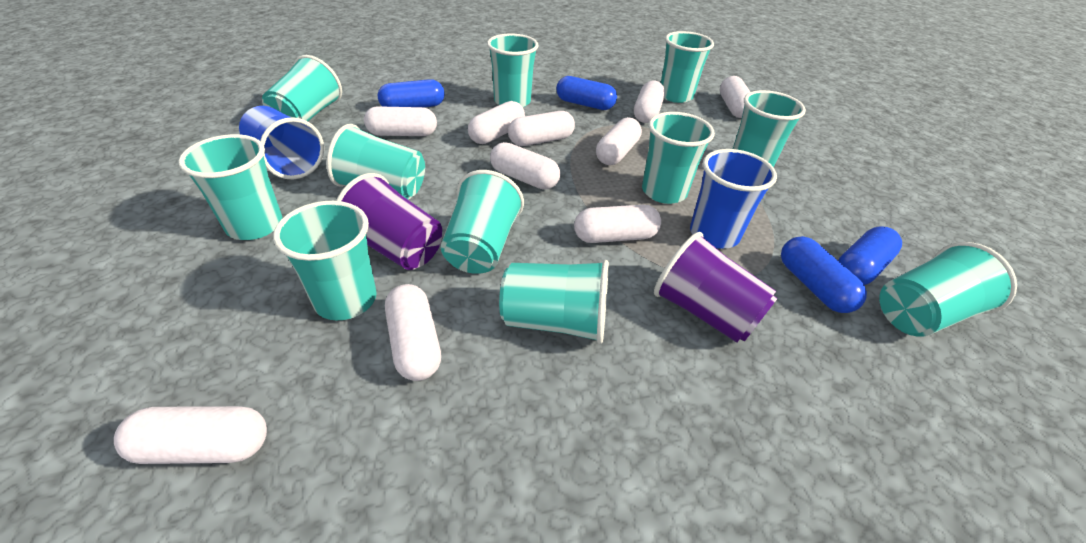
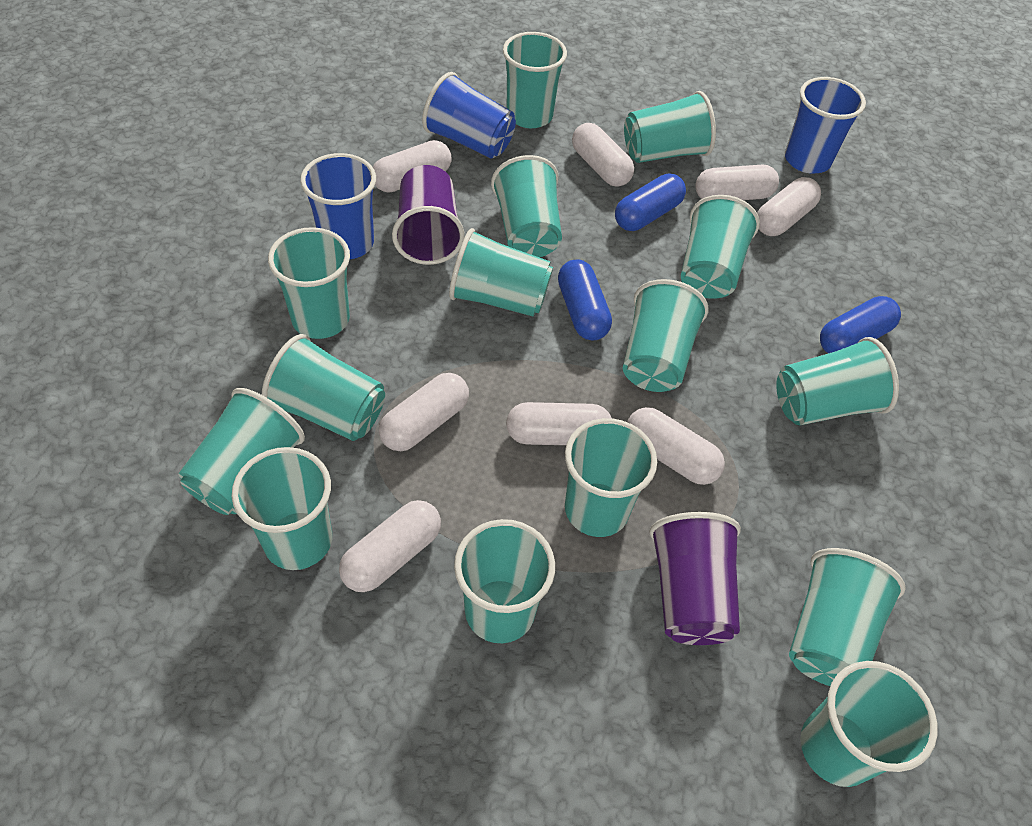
blue capsule: [378,79,445,107] [556,76,617,110] [781,236,867,313] [838,226,902,285] = 4 -> [558,260,612,340] [615,173,686,231] [820,296,901,353] = 3
blue cup: [239,106,324,179] [690,149,777,249] = 2 -> [300,153,376,259] [422,72,516,158] [785,77,866,174] = 3
turquoise cup: [178,134,282,240] [262,55,342,121] [273,201,377,320] [326,124,425,199] [441,170,524,274] [487,34,539,107] [499,260,609,344] [642,112,715,204] [661,31,714,103] [733,90,806,167] [879,242,1017,337] = 11 -> [178,388,305,515] [232,447,332,570] [262,334,385,441] [268,227,350,339] [449,228,553,317] [454,519,555,643] [491,155,562,257] [503,32,567,128] [565,418,657,537] [623,279,708,392] [624,91,716,163] [681,195,760,299] [776,337,899,425] [789,548,906,686] [800,661,938,787] = 15
white capsule: [114,406,267,464] [364,106,437,136] [385,284,441,381] [468,101,525,144] [490,142,560,190] [508,111,575,146] [574,205,661,243] [596,117,642,165] [634,80,665,123] [720,76,750,118] = 10 -> [339,500,441,592] [373,140,452,193] [379,373,469,451] [506,402,611,445] [572,123,634,187] [627,407,725,485] [695,164,779,200] [757,177,821,236] = 8

